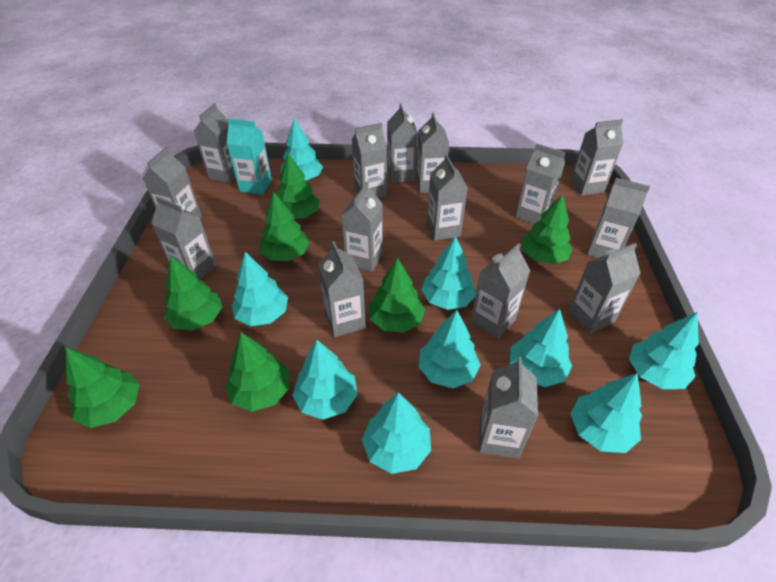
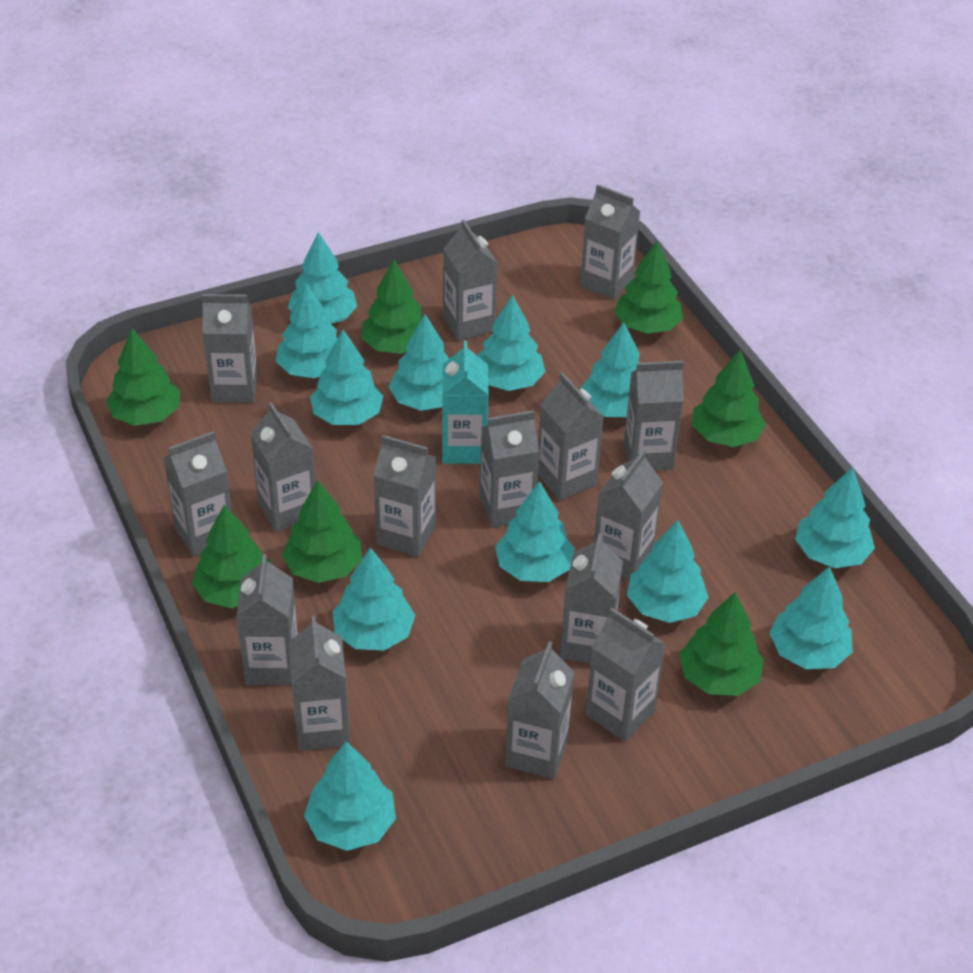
turquoise tree: [231,252,288,326] [281,118,323,181] [292,340,358,420] [362,392,431,474] [419,310,481,388] [421,236,476,310] [510,309,572,387] [571,373,642,453] [629,312,699,389] = 9 -> [276,283,338,378] [288,232,357,324] [304,741,396,851] [310,329,384,425] [333,547,415,651] [389,314,449,411] [478,295,545,391] [495,481,575,582] [580,322,640,417] [627,520,709,623] [769,566,853,669] [795,467,875,568] = 12

